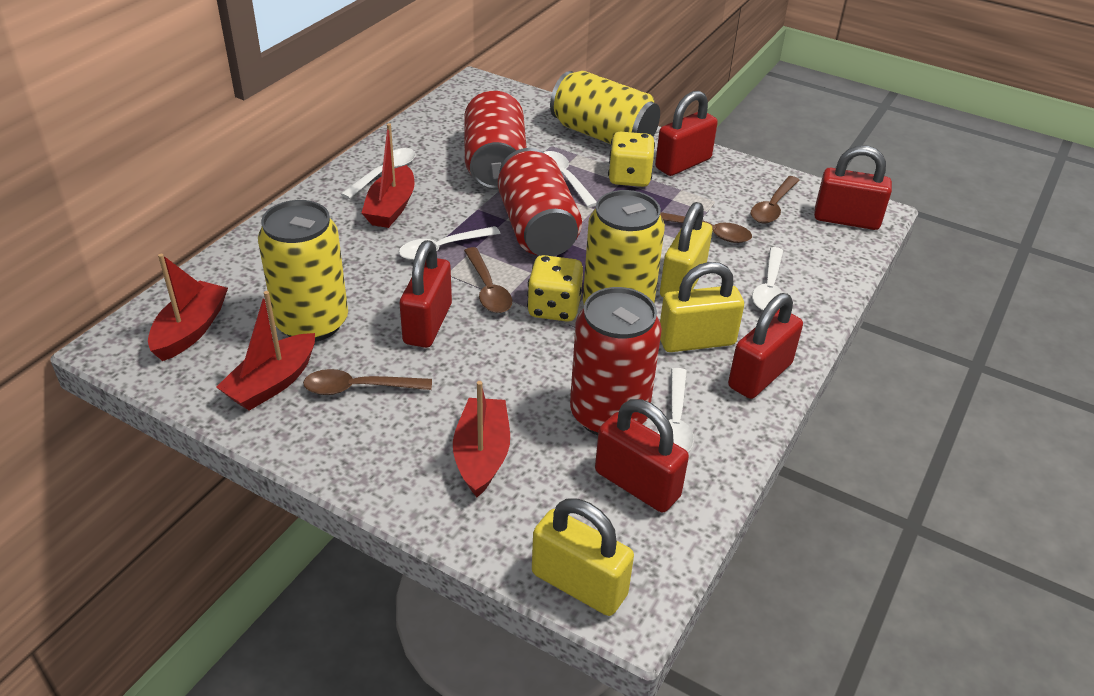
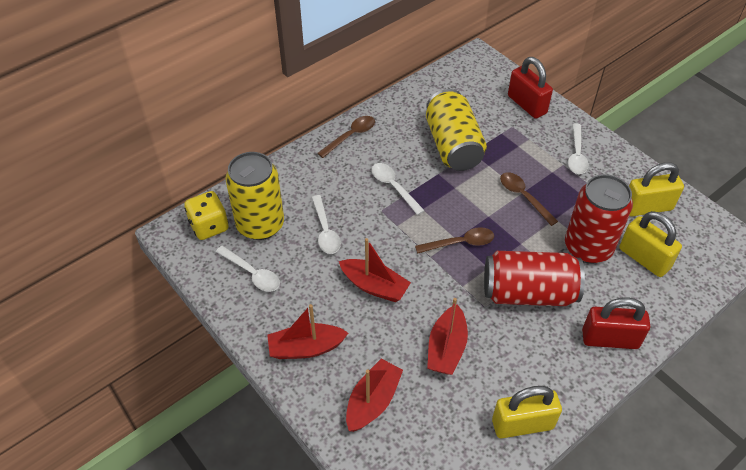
brown spoon: [303,369,432,395] [464,247,512,313] [660,212,752,243] [751,176,799,223] = 4 -> [317,116,375,158] [415,227,494,254] [500,172,558,226] = 3
red can: [464,91,527,190] [498,148,582,256] [570,287,662,435] = 3 -> [484,251,585,306] [565,174,633,264] = 2
red padlock: [400,240,452,348] [595,399,689,512] [655,91,718,176] [728,293,803,399] [814,146,892,230] = 5 -> [508,57,553,119] [582,297,650,349] = 2
white spoon: [341,148,416,199] [399,226,501,260] [544,151,597,207] [657,368,694,452] [752,247,783,310] = 5 -> [216,246,280,292] [311,195,341,254] [372,163,425,215] [568,123,589,174] = 4
yellow can: [258,200,348,342] [550,71,660,144] [583,190,665,304] = 3 -> [225,152,284,240] [426,89,487,171] = 2
yellow dice: [527,255,583,322] [608,132,655,187] = 2 -> [184,191,229,240] = 1

